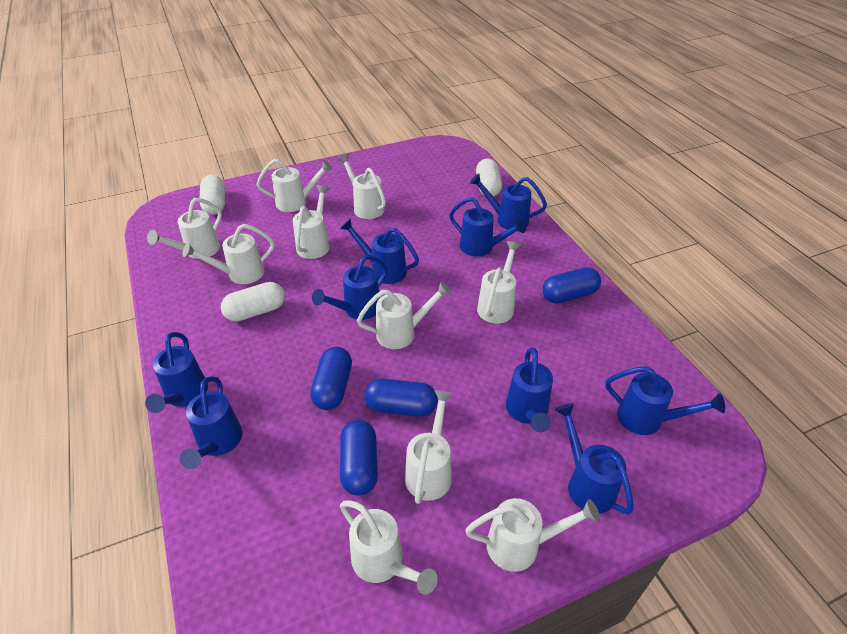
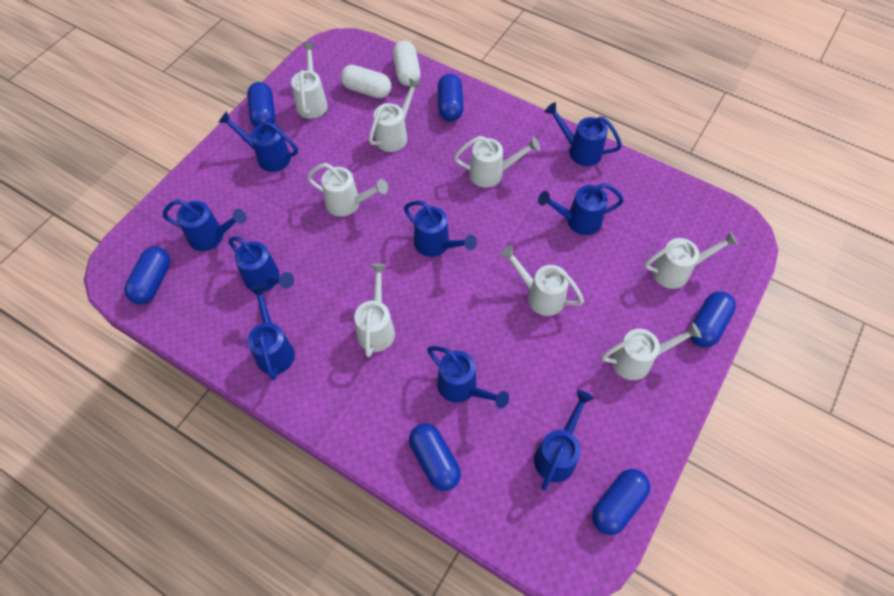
blue capsule: [310,347,352,410] [340,420,378,496] [364,378,438,417] [542,267,601,304] = 4 -> [124,246,171,304] [247,82,275,127] [409,423,461,491] [438,74,464,121] [592,469,650,535] [690,291,736,348] = 6
white capsule: [200,175,225,215] [221,282,285,322] [476,158,502,197] = 3 -> [341,65,391,98] [393,41,421,86] = 2
white watering can: [147,198,222,259] [183,224,275,284] [256,159,333,212] [293,185,330,259] [338,154,386,219] [340,500,438,595] [357,281,451,349] [405,390,453,504] [465,498,600,572] [477,241,521,324] = 10 -> [291,43,328,119] [307,163,388,217] [354,264,395,357] [369,78,421,152] [454,136,540,188] [500,245,584,316] [602,323,701,380] [645,231,738,289] = 8

